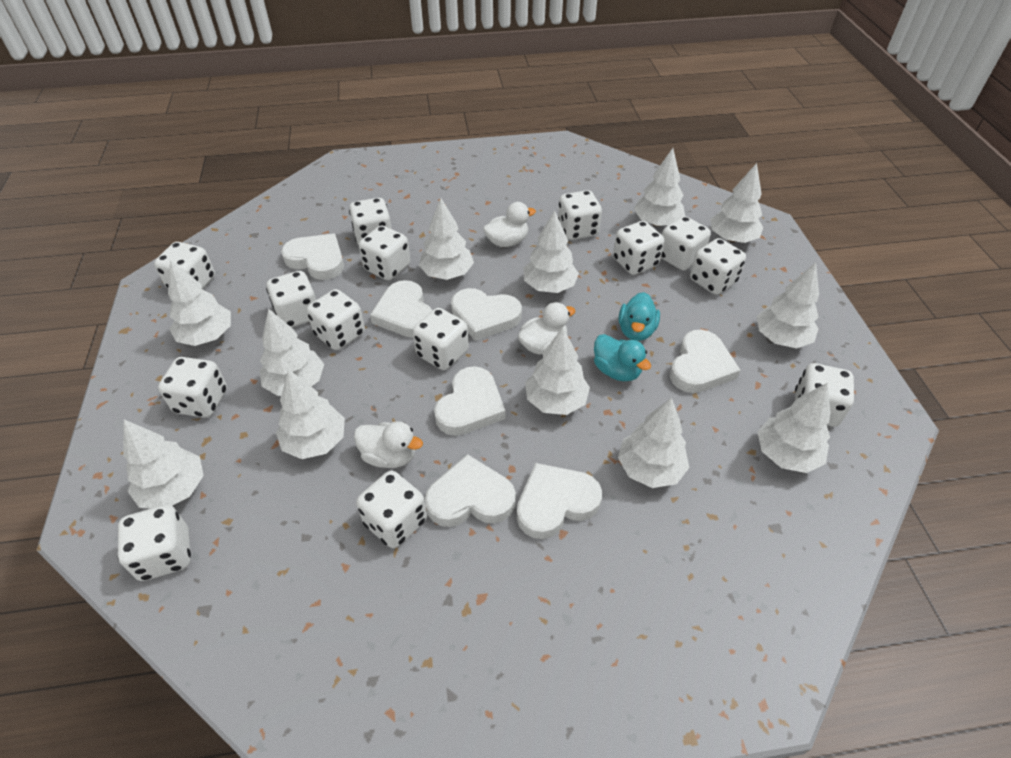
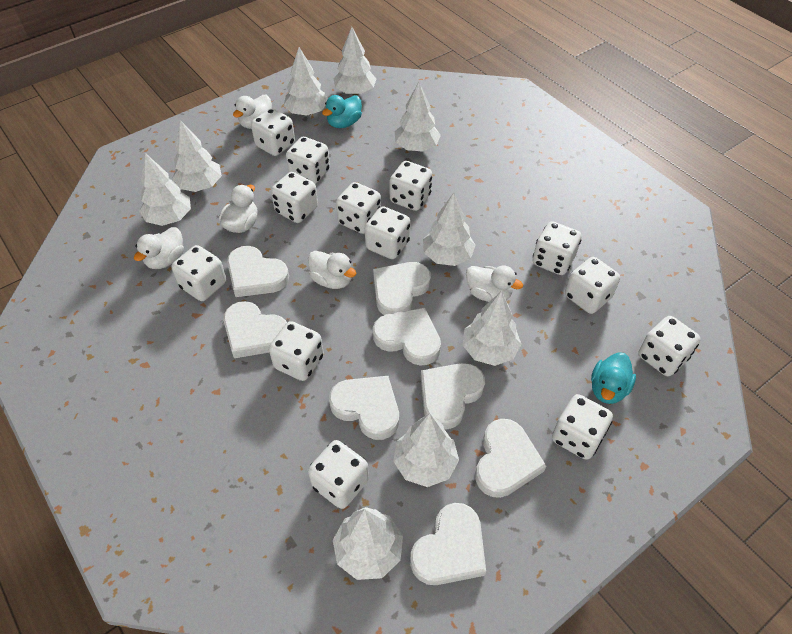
white dice: [118,505,191,581] [154,242,215,290] [158,357,227,418] [266,271,316,327] [307,289,365,350] [349,198,392,246] [356,470,427,548] [359,226,410,280] [413,308,469,370] [558,190,602,240] [613,221,665,275] [661,216,711,271] [690,238,746,295] [795,363,854,427] = 14 -> [172,245,226,301] [251,108,295,156] [269,321,324,381] [271,172,318,223] [286,137,330,184] [308,440,369,509] [336,182,381,234] [365,206,410,259] [389,161,432,211] [533,221,582,275] [552,394,613,460] [565,257,620,314] [639,316,700,376] = 13
white duck: [354,421,423,468] [483,202,536,247] [518,302,575,355] = 3 -> [134,227,184,269] [219,185,258,233] [233,95,272,129] [308,251,356,289] [466,266,523,302] = 5
white heart: [281,234,344,280] [370,280,433,338] [425,454,516,527] [434,366,506,436] [451,288,522,341] [517,463,602,539] [670,330,740,393] = 7 -> [223,301,287,358] [227,246,289,297] [329,376,399,440] [373,262,431,315] [373,308,441,366] [410,503,486,585] [421,363,485,429] [475,419,546,498] = 8
white tree: [123,420,204,509] [168,260,231,346] [260,308,324,396] [276,369,345,459] [419,198,474,280] [523,210,579,293] [525,327,590,415] [618,398,689,488] [634,148,685,227] [710,163,763,243] [757,263,819,348] [758,383,830,473] = 12 -> [139,153,191,226] [172,120,222,192] [284,47,327,116] [333,27,376,95] [333,507,403,580] [393,413,459,487] [395,82,441,152] [423,193,476,266] [463,291,521,366] = 9

